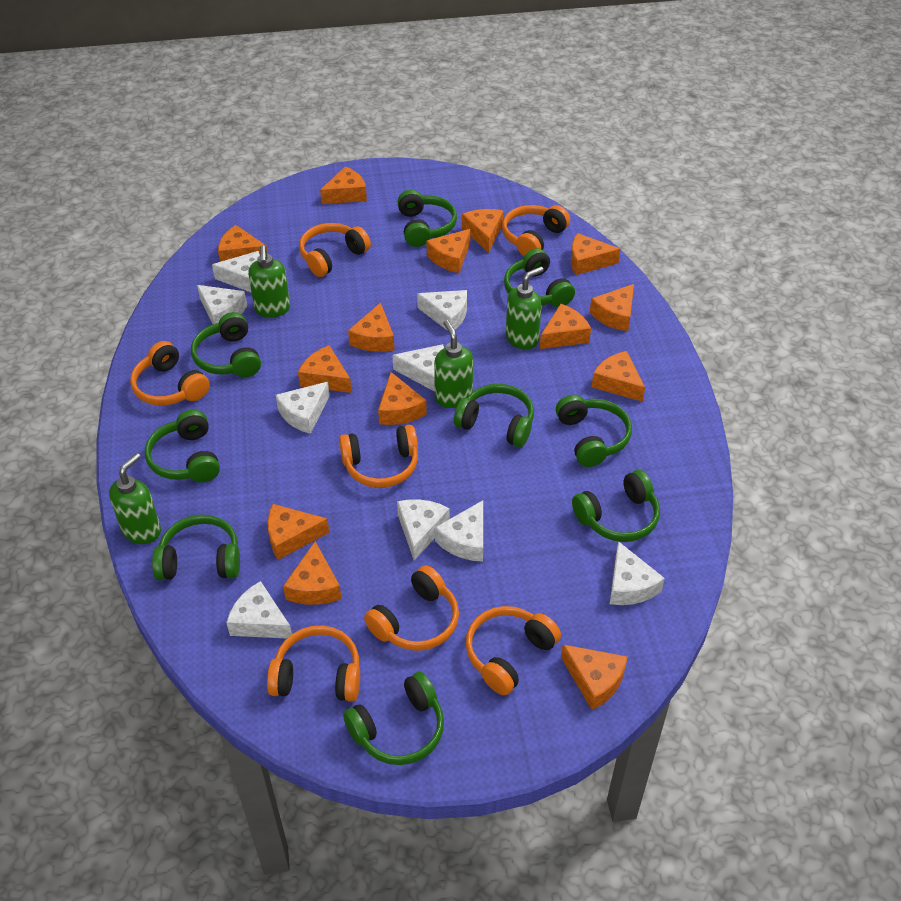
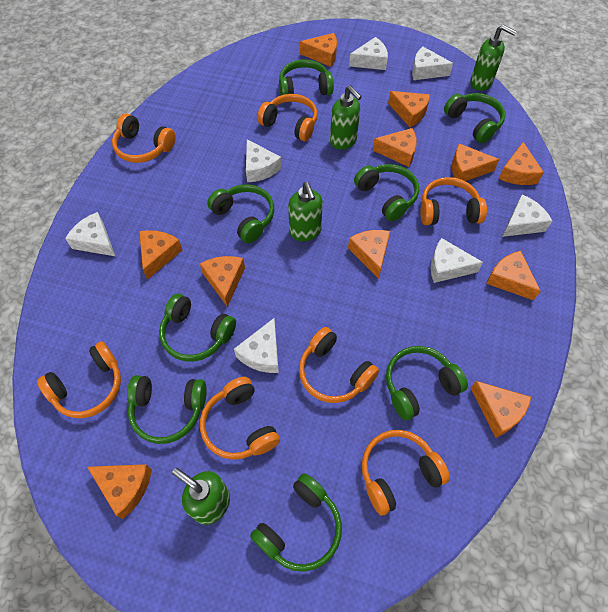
green headphones: [145,409,220,482] [152,515,240,580] [191,312,261,377] [343,672,444,765] [397,190,457,247] [454,384,534,447] [504,248,575,307] [556,395,632,467] [572,470,660,542] = 9 -> [127,375,207,444] [159,293,236,362] [207,184,274,244] [250,473,342,572] [279,59,334,95] [354,164,419,221] [386,346,468,420] [444,93,505,143] = 8
orange cheese: [218,225,268,262] [268,504,329,560] [283,541,341,605] [298,345,352,393] [320,166,367,204] [348,303,395,352] [378,372,427,425] [427,229,470,273] [462,209,503,253] [540,304,591,349] [561,645,628,710] [571,233,620,275] [590,284,634,331] [592,351,645,402] = 14 -> [87,464,152,519] [139,230,182,280] [200,256,245,307] [300,33,337,67] [348,230,390,279] [373,128,417,167] [388,91,430,127] [452,144,499,181] [471,381,531,438] [486,251,541,300] [499,142,544,185] = 11
white cheese: [197,285,247,324] [212,251,260,292] [226,581,292,638] [276,382,330,434] [392,344,444,392] [397,499,450,560] [417,290,467,331] [435,500,483,562] [610,541,665,605] = 9 -> [65,212,115,256] [234,318,279,373] [246,139,282,182] [349,37,388,70] [412,46,453,80] [431,238,483,283] [502,194,552,237] = 7

